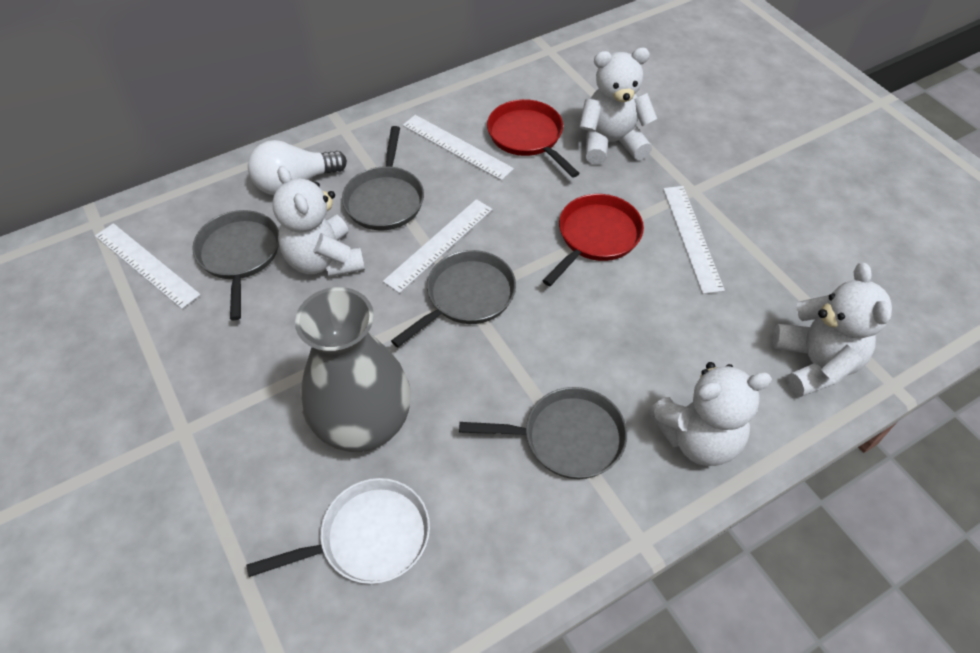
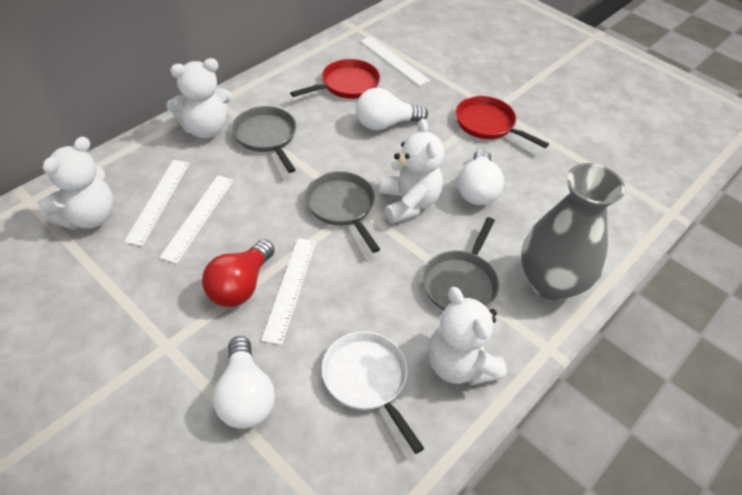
grey pan: [192,210,279,321] [342,126,424,230] [391,250,516,347] [459,387,627,479] = 4 -> [232,106,296,173] [305,171,380,253] [422,217,499,310] = 3
red light bulb: none = 0 -> [202,239,275,307] = 1
white light bulb: [248,140,347,195] = 1 -> [213,336,275,428] [356,88,428,130] [458,149,504,205] = 3

